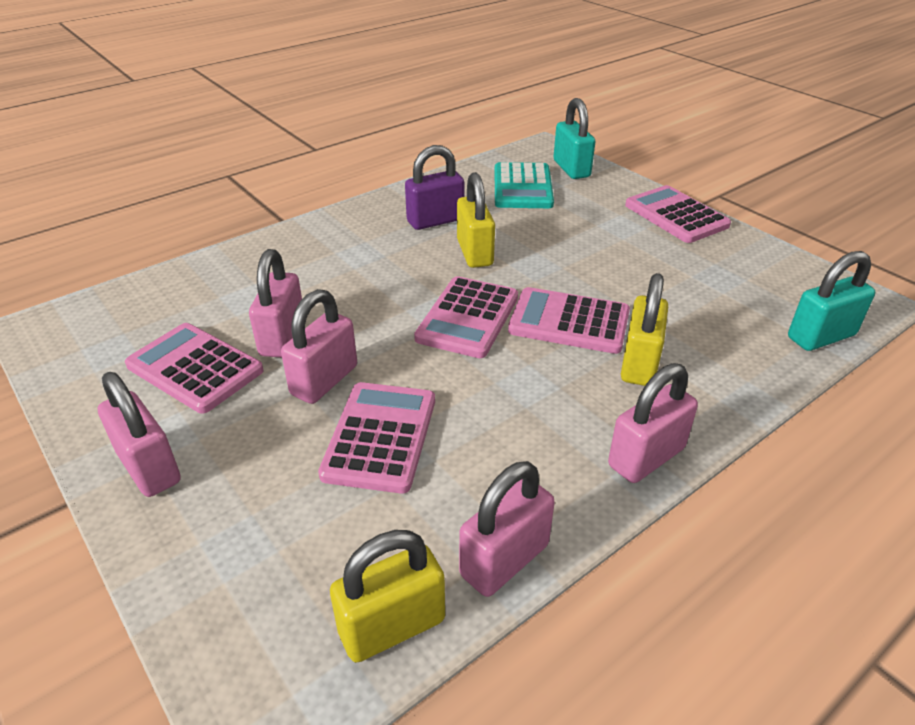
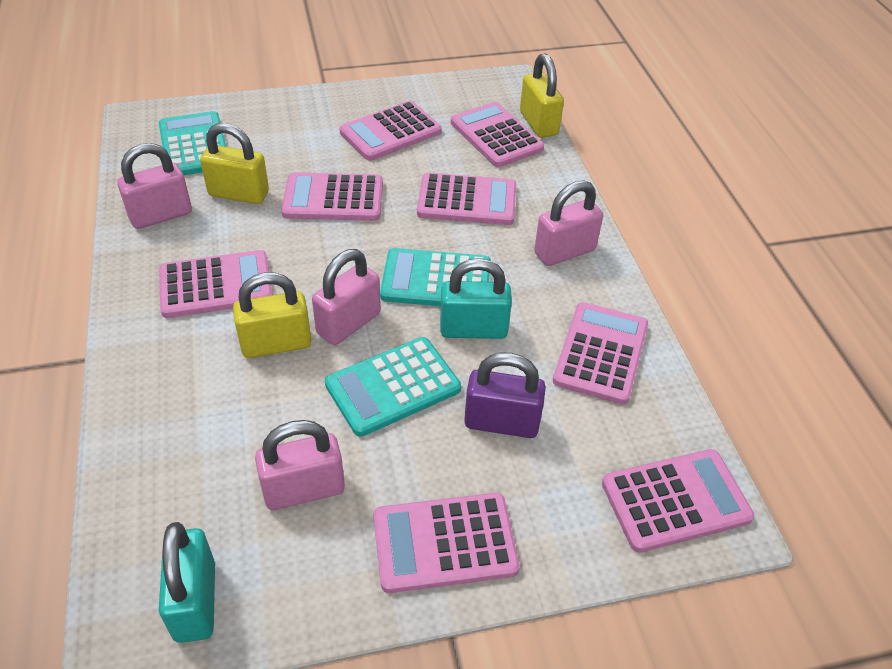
pink calculator: [125,323,264,414] [318,382,435,494] [414,276,518,358] [508,287,630,354] [625,185,731,243] = 5 -> [159,250,273,318] [281,172,383,221] [339,101,442,161] [373,493,520,593] [417,172,516,225] [451,102,544,167] [553,302,648,405] [602,449,754,553] = 8
pink padlock: [98,372,181,497] [249,249,302,358] [281,289,357,404] [459,461,555,597] [608,363,698,483] = 5 -> [117,143,192,229] [255,420,345,510] [312,249,381,345] [534,181,603,266] = 4
turquoise calculator: [495,162,554,208] = 1 -> [159,111,226,175] [325,337,461,437] [380,248,491,306] = 3

